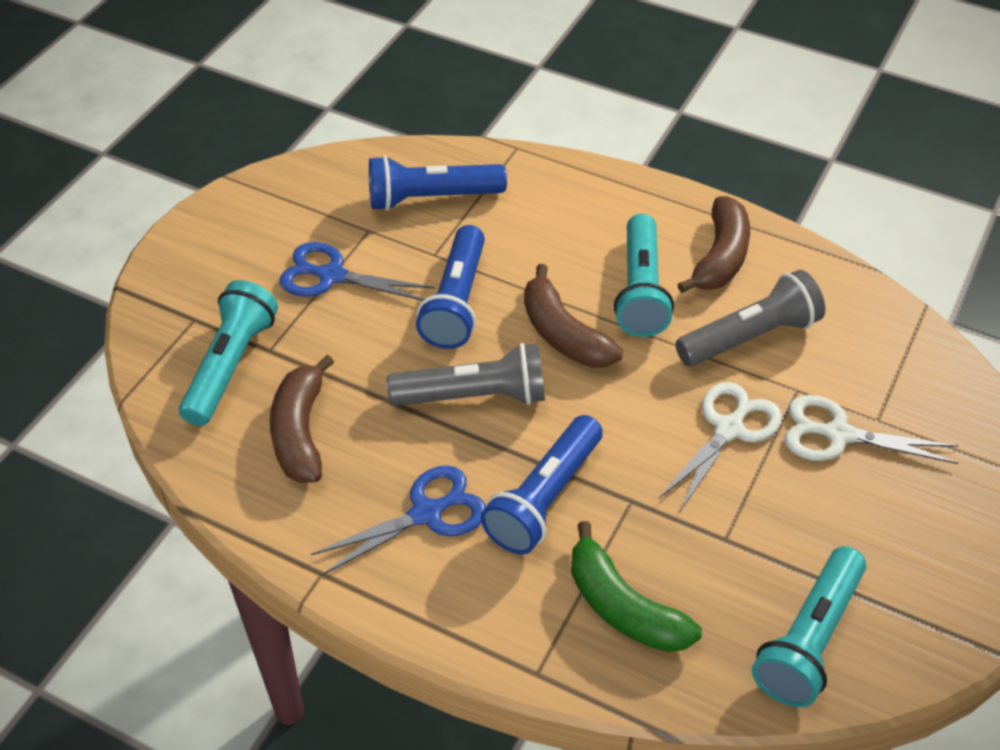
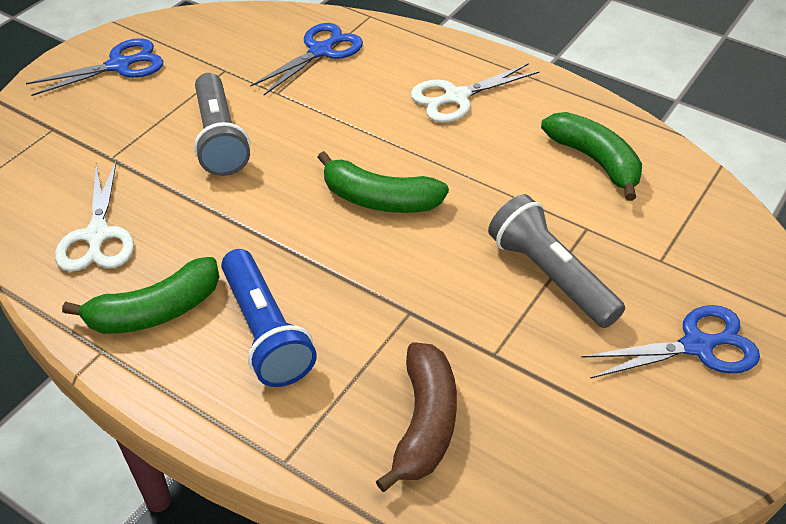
blue flashlight: [369,155,507,211] [416,225,485,349] [481,415,603,555] = 3 -> [221,249,317,387] = 1
blue scissors: [280,242,435,301] [311,465,486,575] = 2 -> [26,38,163,96] [250,23,363,95] [581,305,760,379] = 3
brown banana: [270,355,334,483] [524,264,623,368] [677,196,750,293] = 3 -> [376,342,457,492] = 1
green banana: [571,521,702,652] = 1 -> [62,257,219,334] [317,151,449,213] [541,112,642,201] = 3
turquoise flashlight: [179,280,278,426] [614,214,674,337] [752,546,866,707] = 3 -> none = 0

